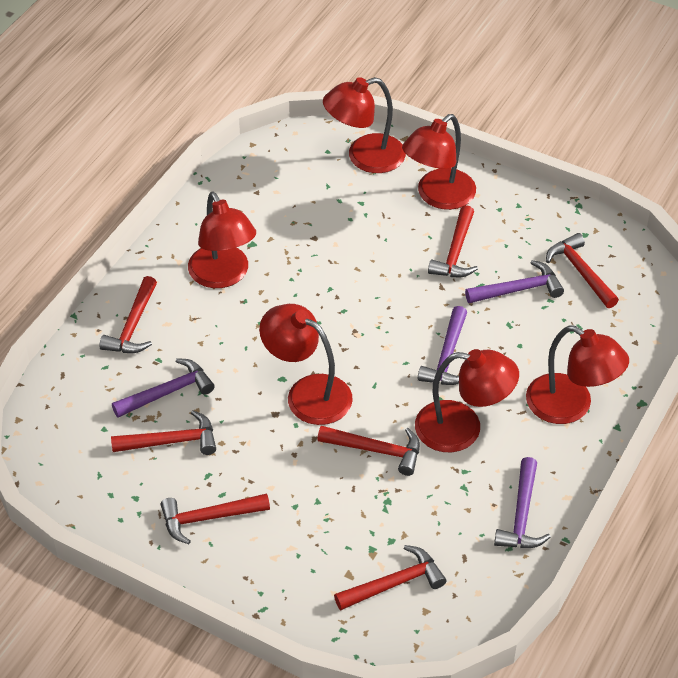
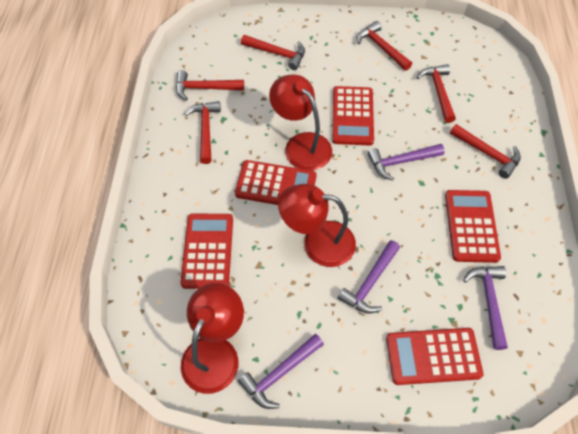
red calculator: none = 0 -> [181,214,233,289] [235,160,317,205] [332,86,374,145] [386,328,484,385] [445,190,501,263] = 5
red hammer: [99,276,157,353] [111,410,216,455] [160,493,270,544] [317,426,420,476] [334,545,446,610] [428,205,478,277] [546,233,619,308] = 7 -> [176,70,244,101] [185,101,221,164] [241,35,305,70] [357,21,412,71] [416,64,456,123] [450,124,521,179] = 6
red lamp: [188,192,256,288] [259,304,353,425] [323,77,406,173] [402,114,476,210] [415,349,519,452] [526,325,629,424] = 6 -> [181,283,244,394] [269,75,332,171] [278,184,356,267] = 3

